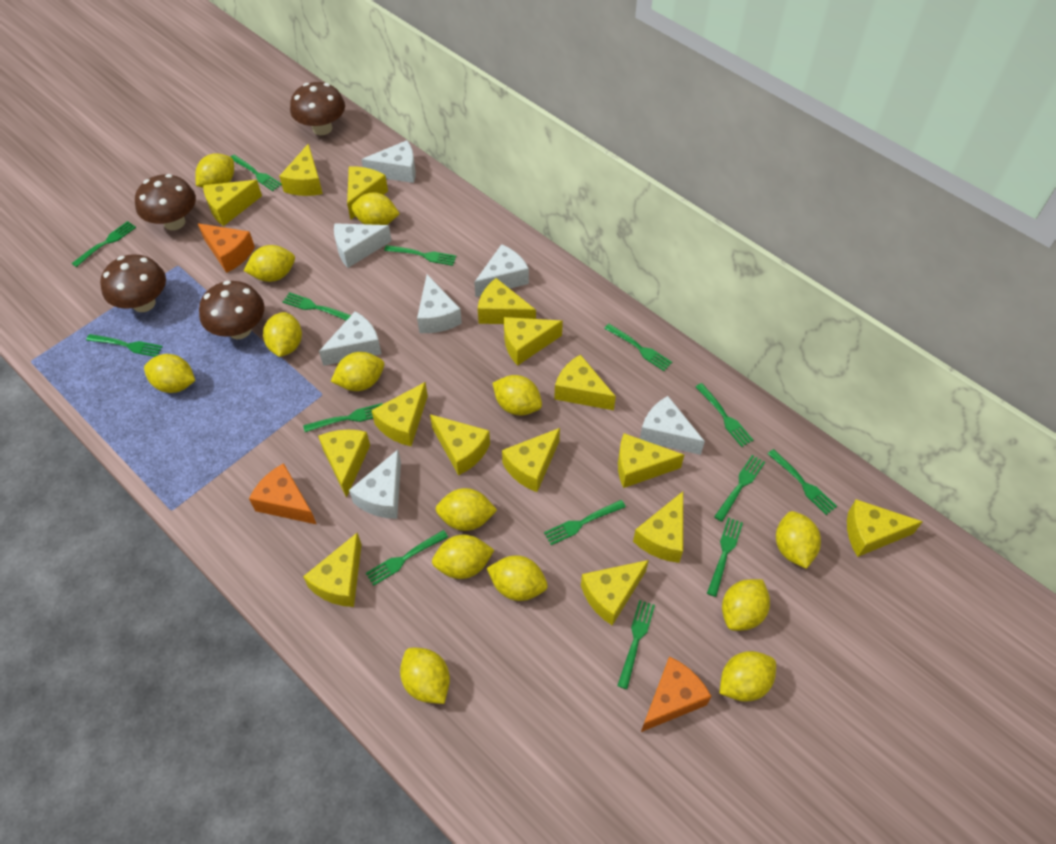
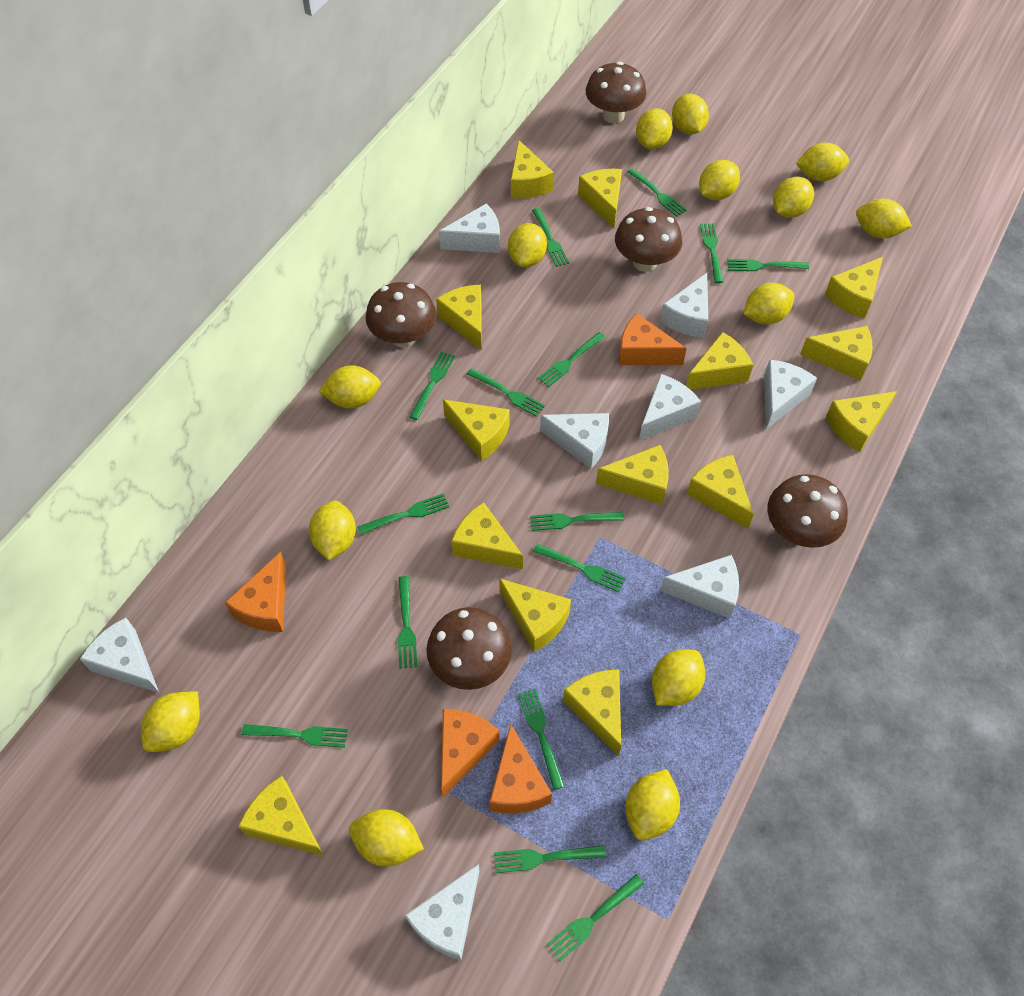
brown mushroom: [100,254,166,312] [135,174,196,230] [199,281,264,339] [290,82,345,135] = 4 -> [366,282,436,347] [426,607,512,690] [586,62,646,123] [615,207,682,272] [767,474,848,548] = 5
green fork: [72,221,136,267] [86,334,163,357] [231,155,282,191] [283,292,351,321] [303,403,383,432] [366,530,448,586] [384,245,456,266] [544,500,626,545] [604,324,672,371] [617,600,655,689] [696,383,753,447] [707,517,743,597] [714,455,765,522] [768,449,837,515] = 14 -> [242,724,348,748] [357,493,449,535] [398,576,417,669] [409,352,455,420] [467,368,545,417] [494,845,606,873] [518,689,564,790] [530,512,624,531] [532,208,569,267] [533,544,626,592] [538,332,605,387] [547,874,644,961] [628,168,687,217] [700,223,723,283] [727,259,809,271] = 15
orange cheese: [198,223,255,273] [249,463,317,525] [641,657,712,732] = 3 -> [225,552,286,632] [441,709,500,798] [489,724,552,814] [619,313,687,365] = 4
white cheese: [319,311,381,366] [334,223,392,268] [349,450,401,519] [361,140,416,183] [417,275,462,333] [474,244,529,297] [640,396,705,455] = 7 -> [80,618,159,693] [405,864,480,960] [439,204,500,253] [540,413,609,469] [639,374,701,441] [660,273,708,338] [660,555,739,619] [764,360,817,429] = 8
yellow cheese: [203,180,262,226] [279,144,323,196] [303,532,362,607] [318,430,370,498] [347,166,388,219] [371,382,428,446] [430,414,490,476] [478,278,536,324] [502,428,560,492] [504,317,563,366] [554,354,616,410] [581,560,649,625] [618,433,684,488] [633,492,683,563] [847,499,923,557] = 15 -> [238,776,324,856] [436,285,482,351] [443,399,509,461] [451,502,523,569] [499,578,571,652] [511,140,554,199] [563,670,621,756] [578,169,622,228] [596,445,669,504] [686,332,753,390] [687,455,754,529] [800,326,872,381] [825,257,883,319] [826,391,897,452] = 14

